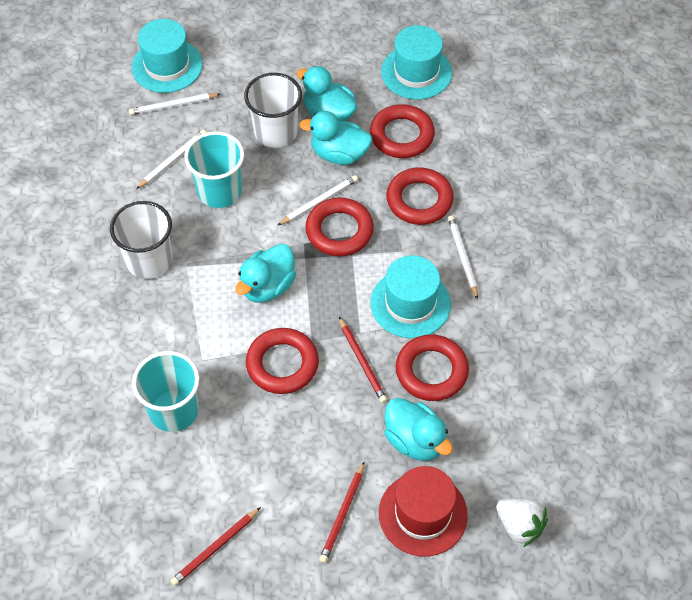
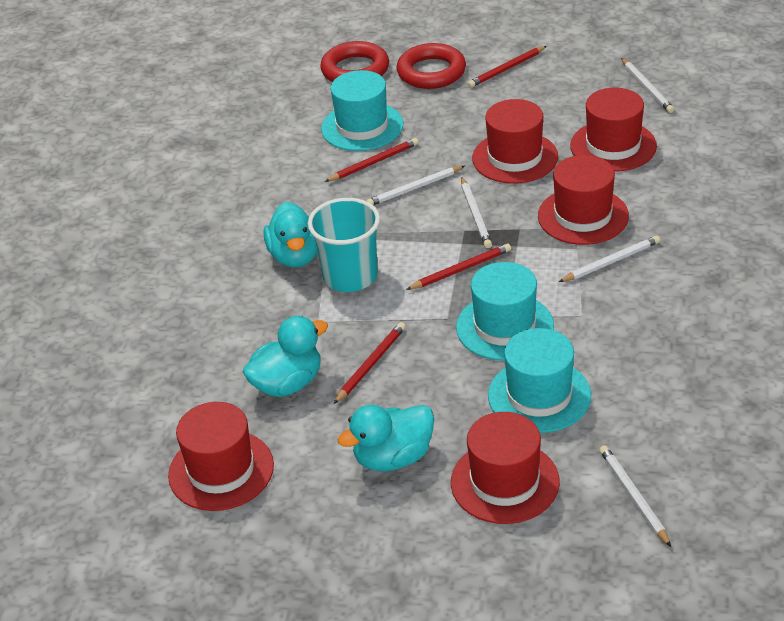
red hat: [379,466,468,557] = 1 -> [168,402,274,511] [451,412,560,524] [472,99,558,184] [538,155,629,245] [570,88,657,172] = 5
red pencil: [170,507,261,586] [319,462,364,563] [339,317,387,403] = 3 -> [325,138,419,182] [334,322,406,404] [406,243,511,290] [468,46,547,88] = 4
red ring: [246,328,319,394] [305,197,374,256] [370,104,435,158] [386,167,454,225] [396,334,469,401] = 5 -> [321,41,389,82] [397,43,466,89] = 2
turquoise cup: [132,351,200,432] [184,131,244,208] = 2 -> [308,198,380,292] = 1
turquoise duck: [235,244,296,303] [297,66,357,121] [299,111,372,165] [384,398,453,461] = 4 -> [243,316,328,397] [264,202,318,267] [337,405,434,471] = 3
white cup: [110,201,172,279] [244,73,302,148] = 2 -> none = 0
white pencil: [129,93,220,115] [136,130,207,189] [277,175,358,226] [448,215,478,300] = 4 -> [366,166,465,205] [461,177,492,248] [559,235,660,282] [599,445,671,547] [621,58,674,113] = 5
white strawberry: [496,498,548,547] = 1 -> none = 0

